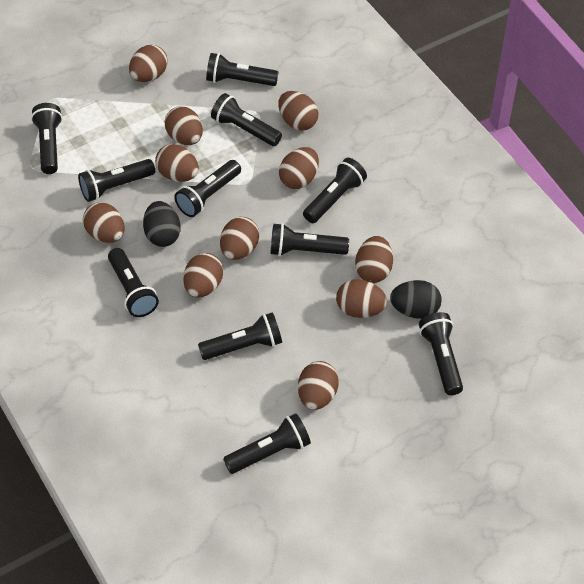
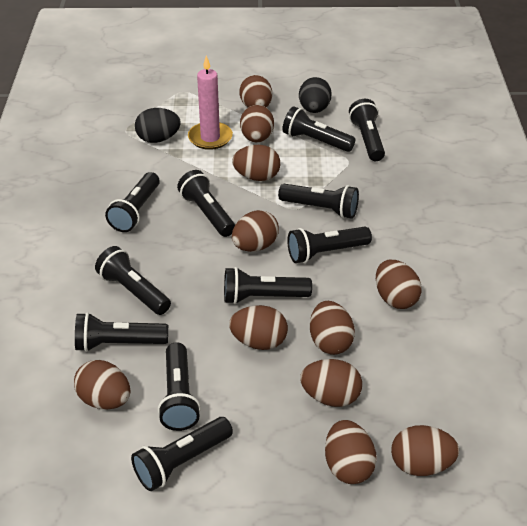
pink candle: none = 0 -> [188,55,233,150] = 1

